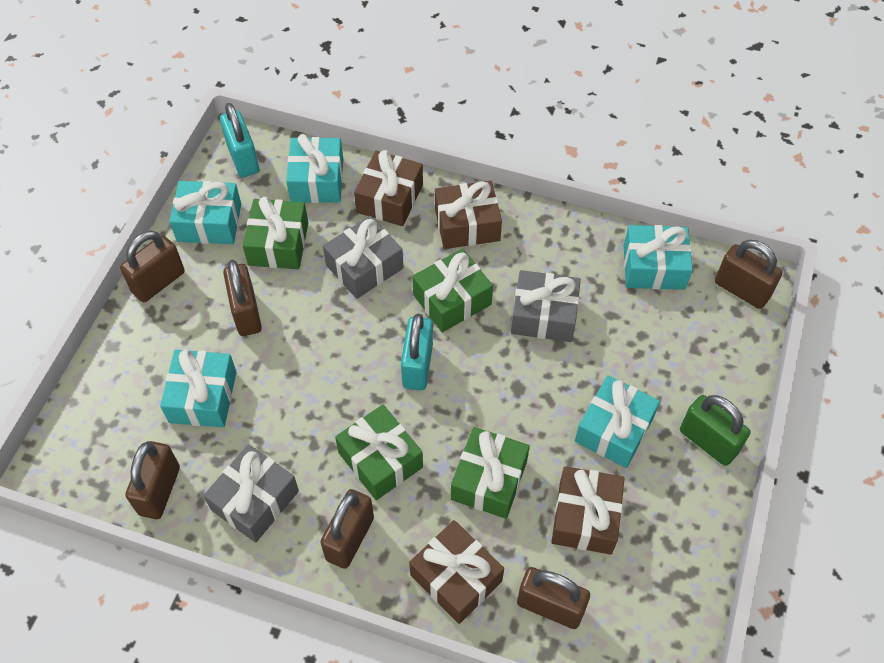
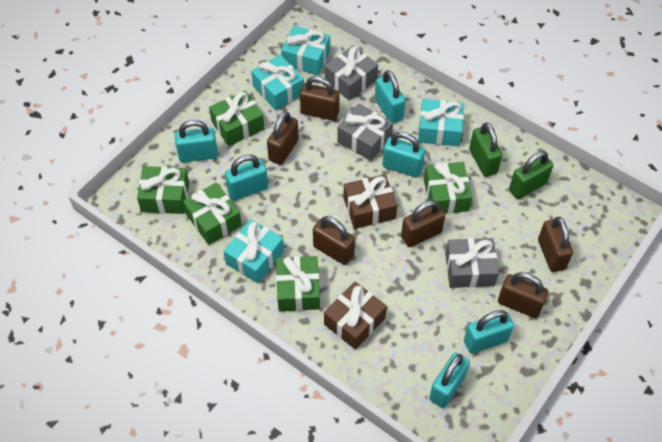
brown gift: [354,150,423,226] [409,520,504,624] [435,181,502,249] [551,466,625,555] = 4 -> [324,282,387,350] [343,174,397,229] = 2
green gift: [243,197,308,269] [335,405,423,500] [412,249,493,332] [451,427,530,519] = 4 -> [137,166,189,214] [183,182,242,245] [209,90,264,146] [276,256,320,311] [424,162,472,214] = 5
green padlock: [680,395,750,466] = 1 -> [469,122,502,177] [509,151,553,199] = 2
turquoise gift: [160,350,237,427] [169,181,241,244] [286,134,343,203] [575,375,660,468] [624,225,693,290] = 5 -> [224,219,284,283] [251,55,304,110] [281,26,330,75] [418,99,464,146] = 4
turquoise padlock: [220,103,259,177] [401,314,433,390] = 2 -> [175,120,218,162] [225,154,268,201] [375,70,406,123] [382,132,425,178] [429,353,470,408] [464,310,514,354] = 6

